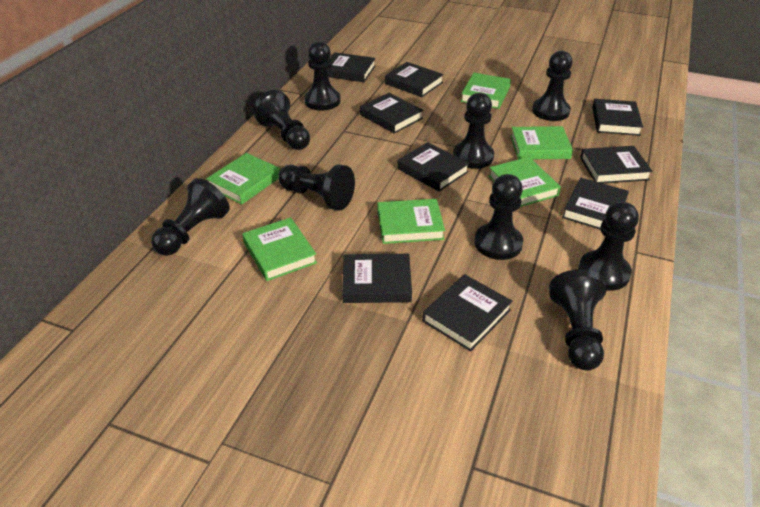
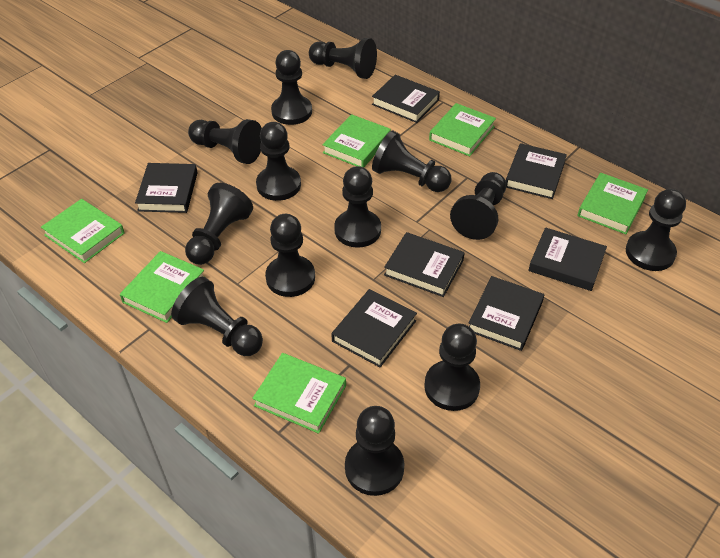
black book: [327,52,376,82] [342,254,412,303] [360,93,423,134] [385,62,444,97] [398,142,470,192] [422,274,513,351] [562,177,629,229] [580,146,653,183] [592,99,643,136] = 9 -> [135,163,198,213] [331,289,417,367] [372,75,440,123] [384,232,465,297] [469,276,544,351] [506,143,567,199] [528,227,607,291] = 7
black pawn: [151,178,230,256] [253,90,310,150] [278,164,355,211] [304,41,341,111] [453,93,494,169] [474,174,523,260] [532,51,573,121] [549,269,606,371] [578,202,639,291] = 9 -> [171,277,263,356] [185,183,253,265] [188,119,262,164] [256,122,301,201] [265,214,315,297] [271,50,312,125] [309,38,377,79] [334,166,381,248] [345,406,405,496] [372,131,452,192] [424,324,480,411] [450,172,506,240] [626,189,686,271] = 13

